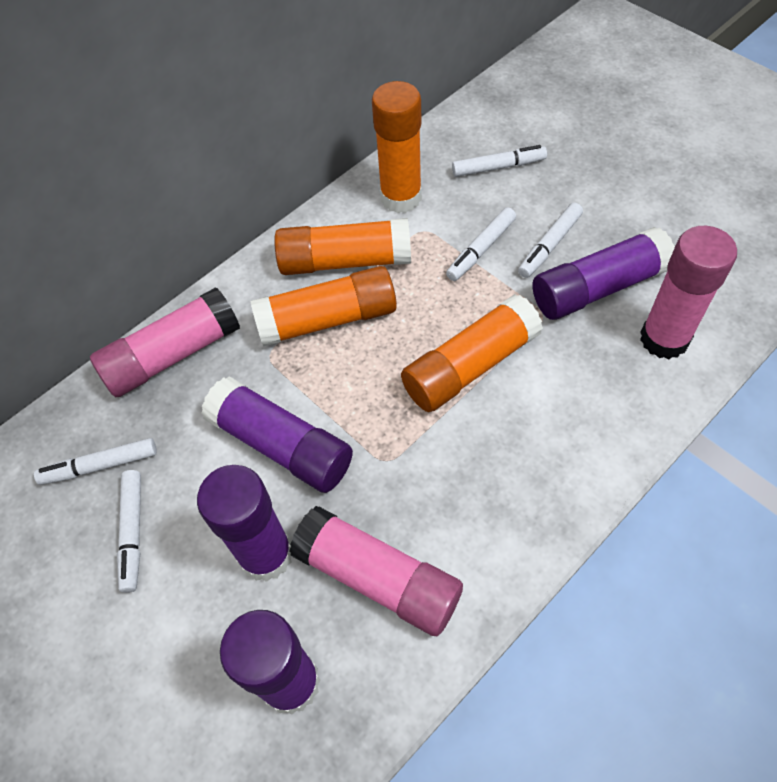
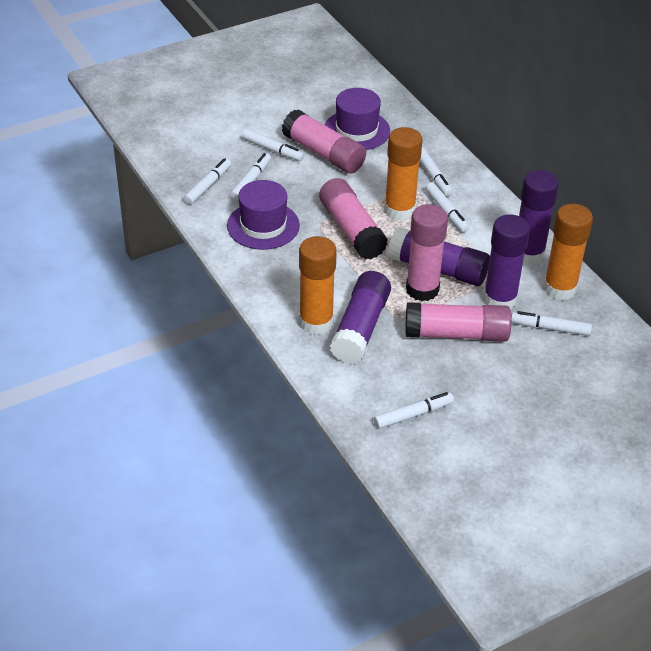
orange glue stick: [250,266,397,347] [274,218,411,275] [372,81,422,213] [401,294,543,412] = 4 -> [299,236,337,335] [384,127,423,221] [543,204,593,300] = 3
pink glue stick: [90,287,240,397] [289,506,463,636] [640,226,737,359] = 3 -> [282,109,366,173] [319,178,388,260] [405,302,511,342] [406,204,448,301] = 4
purple hat: none = 0 -> [227,180,300,250] [325,88,390,150] = 2
white marker: [34,438,157,485] [117,470,141,593] [446,207,516,281] [452,145,547,177] [518,203,583,278] = 5 -> [184,158,231,205] [230,153,271,201] [242,129,304,161] [374,392,454,429] [419,148,453,196] [425,182,469,232] [511,311,592,336] = 7

